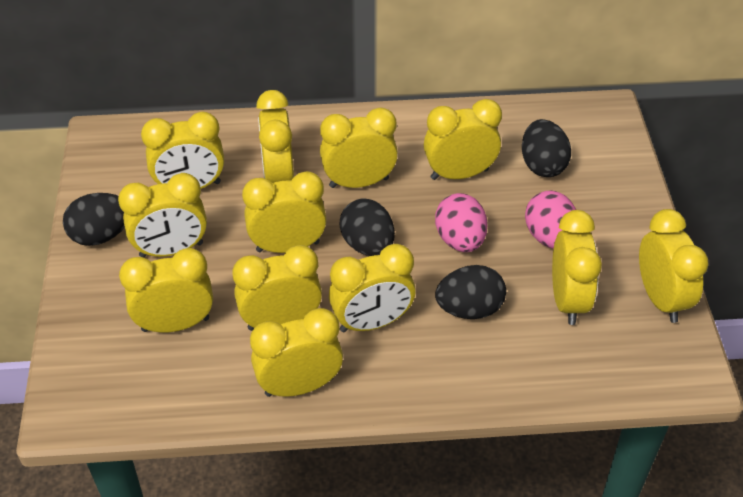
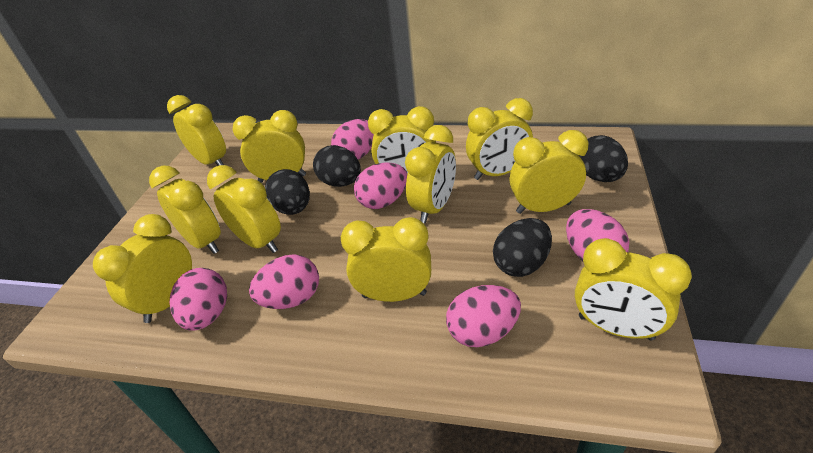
pink egg: [435,193,488,252] [525,190,576,249] = 2 -> [169,268,227,331] [249,254,319,309] [331,119,374,160] [354,162,407,209] [446,285,521,347] [566,209,629,261] = 6
yellow clock: [118,173,207,258] [119,248,213,332] [141,111,224,189] [232,245,322,331] [242,171,327,253] [250,308,343,397] [256,90,294,183] [320,107,398,188] [329,244,416,332] [424,99,502,180] [552,210,602,325] [639,209,709,323] = 12 -> [93,214,192,323] [149,166,221,254] [167,95,226,166] [207,165,281,253] [233,110,306,183] [341,217,431,302] [368,106,436,174] [405,125,456,223] [466,98,533,180] [509,130,589,214] [575,238,692,341] = 11

